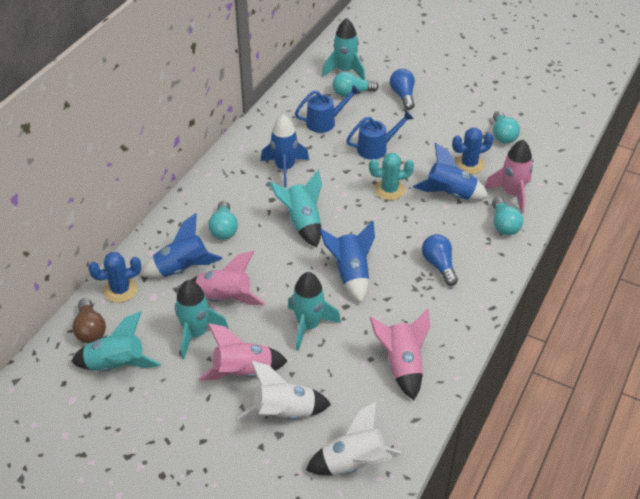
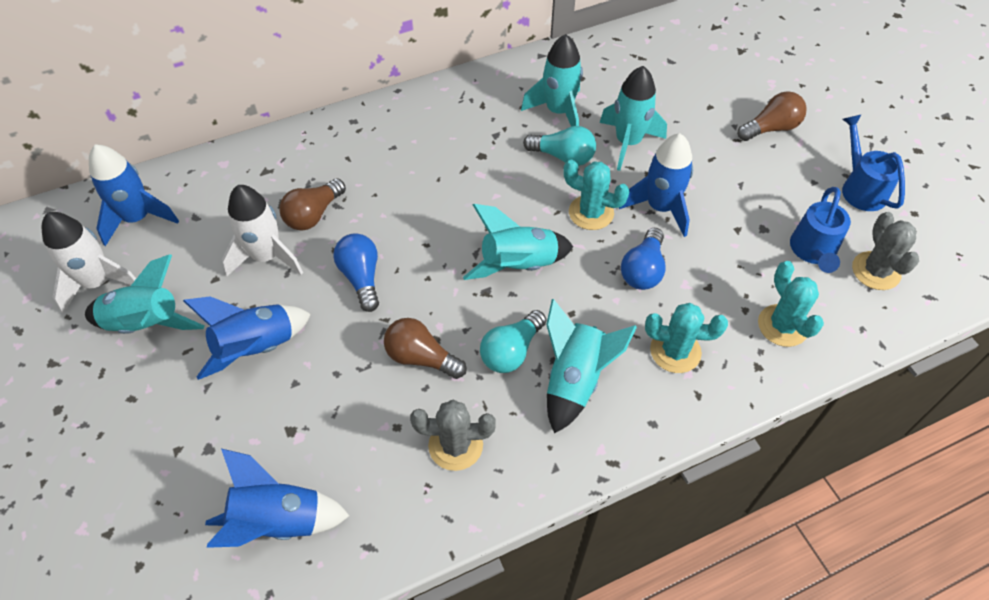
blue cactus: [88,252,141,303] [452,128,494,174] = 2 -> none = 0
brown light bulb: [72,298,106,343] = 1 -> [279,178,346,230] [384,318,467,379] [738,91,807,141] = 3
grey cactus: none = 0 -> [410,400,496,471] [852,212,919,290] = 2
pink rocket: [191,251,265,305] [198,323,287,381] [370,309,430,400] [485,140,533,214] = 4 -> none = 0
turquoise cactus: [369,153,414,200] = 1 -> [563,160,630,230] [645,303,728,373] [758,261,824,347] = 3
turquoise light bulb: [208,201,238,240] [333,72,379,97] [492,197,523,235] [493,111,520,144] = 4 -> [480,310,546,373] [523,126,596,166] = 2

